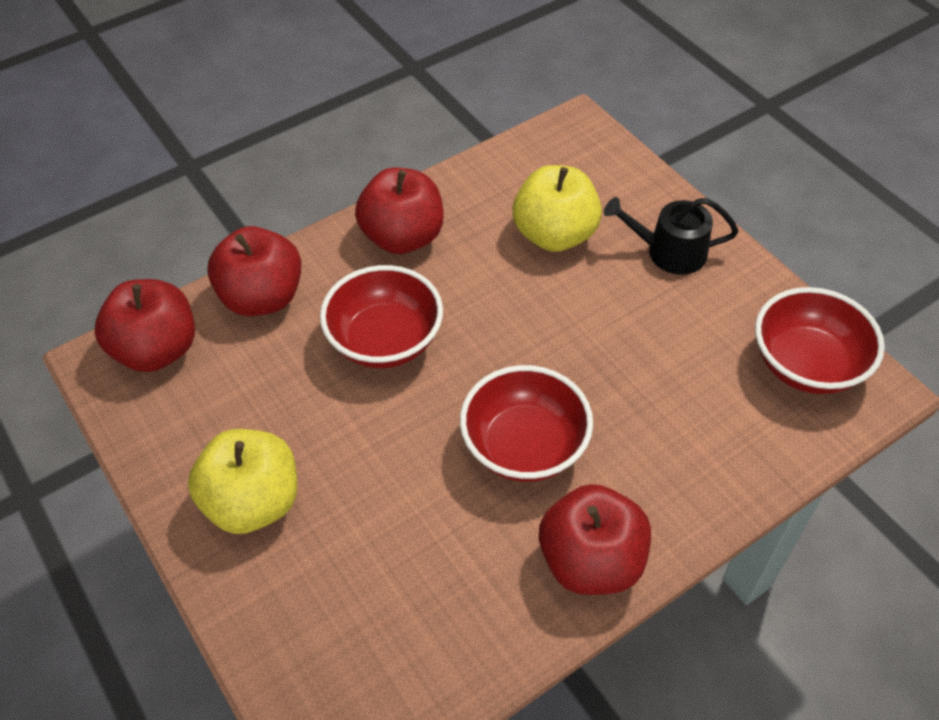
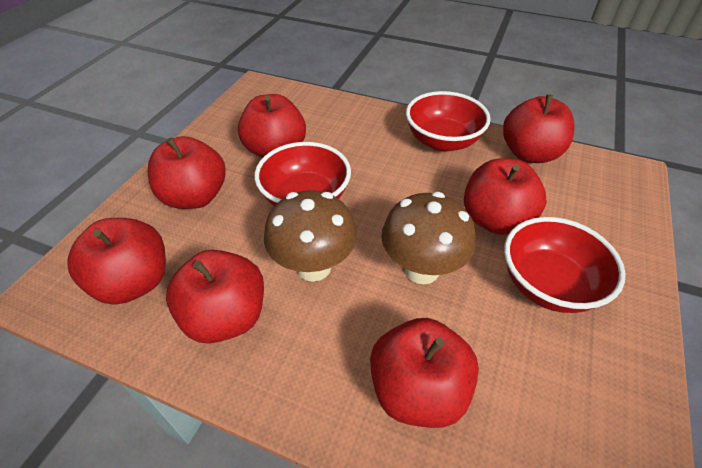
black watering can: [604,197,739,275] = 1 -> none = 0
brown mushroom: none = 0 -> [264,190,357,282] [381,192,476,284] = 2
red apple: [95,279,195,372] [207,226,302,316] [355,168,444,254] [539,484,651,595] = 4 -> [67,218,166,304] [148,136,225,209] [166,250,264,344] [238,94,306,158] [370,318,479,428] [464,158,547,235] [503,94,575,163] = 7
yellow apple: [188,429,297,534] [512,165,602,252] = 2 -> none = 0

